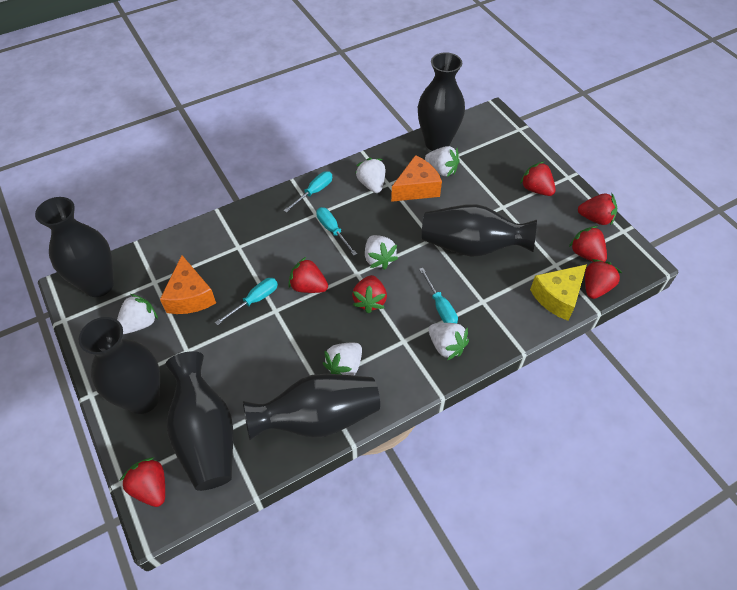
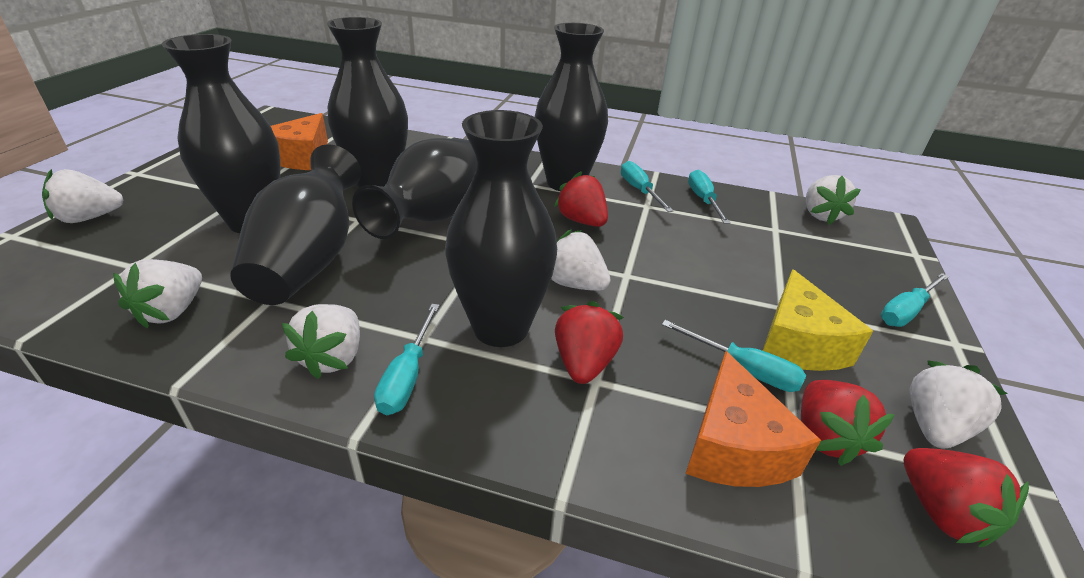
red strawberry: [120,457,165,507] [288,257,328,293] [352,275,387,314] [520,162,556,196] [569,226,607,262] [578,193,617,226] [585,259,622,299] = 7 -> [554,171,608,227] [555,301,624,384] [801,380,895,466] [903,448,1029,547] = 4
turquoise screwdriver: [215,278,278,325] [283,171,332,213] [316,207,357,256] [419,268,458,323] = 4 -> [374,304,440,415] [621,161,673,212] [662,320,806,392] [688,170,730,224] [881,273,949,327] = 5

